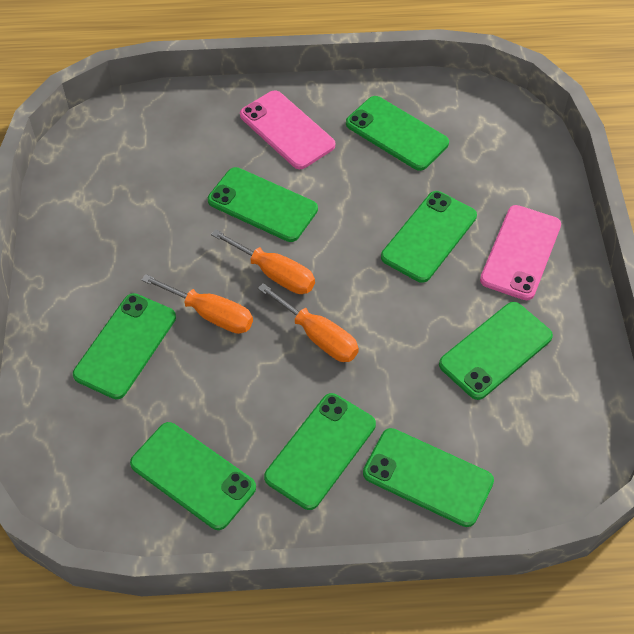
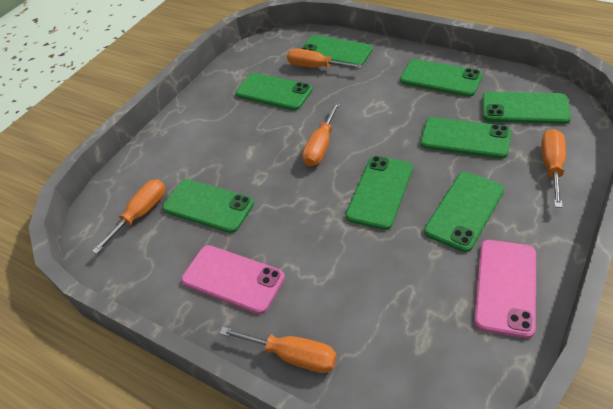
orange screwdriver: [142,274,253,334] [211,229,315,294] [258,283,359,362] = 3 -> [92,179,165,254] [219,327,337,373] [287,48,363,69] [302,102,340,167] [541,129,566,208] = 5

